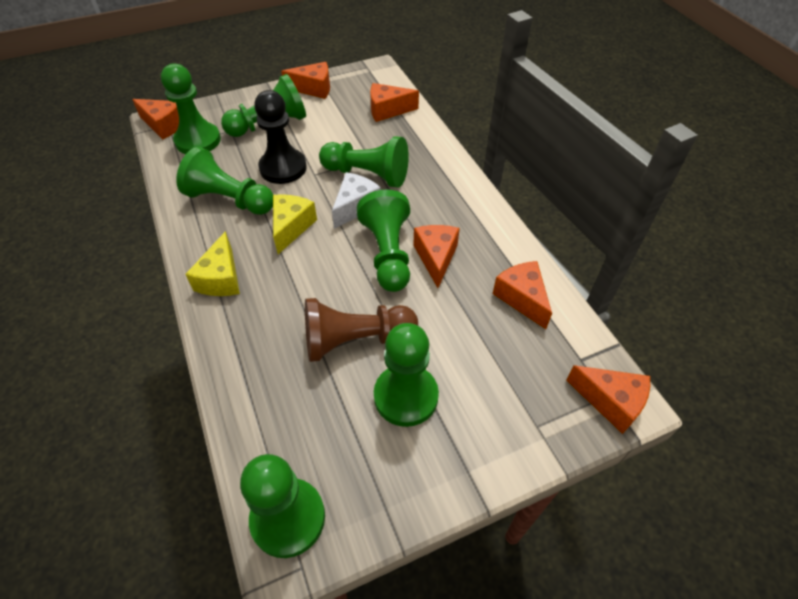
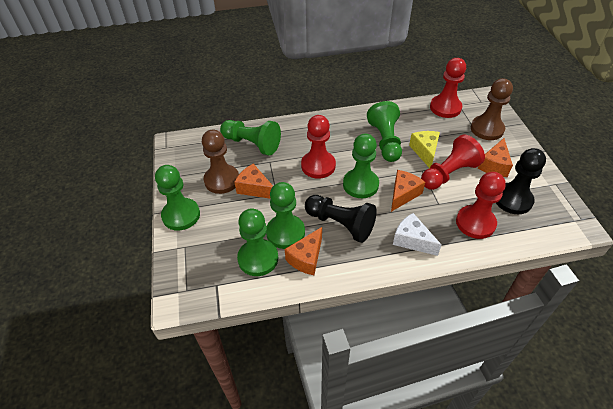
black pawn: [254,90,307,184] = 1 -> [305,195,377,243] [496,148,546,214] = 2
brown pawn: [305,298,418,362] = 1 -> [202,130,239,194] [471,78,513,140] = 2
green pawn: [161,63,221,154] [176,147,273,215] [221,74,306,137] [240,454,325,558] [319,136,409,188] [357,189,410,292] [374,323,439,427] = 7 -> [155,165,200,231] [220,120,281,156] [237,208,278,276] [266,182,305,249] [343,134,379,198] [367,101,402,162] = 6
orange cheese: [132,99,179,139] [281,62,330,99] [370,83,419,122] [413,225,460,288] [493,261,552,329] [566,365,650,434] = 6 -> [234,163,273,199] [285,227,322,275] [391,170,425,212] [478,138,513,177] = 4
red pawn: none = 0 -> [301,115,336,179] [421,135,485,190] [430,58,466,118] [456,172,506,239] = 4
yellow cheese: [185,231,240,296] [273,194,317,254] = 2 -> [409,131,440,168] = 1

